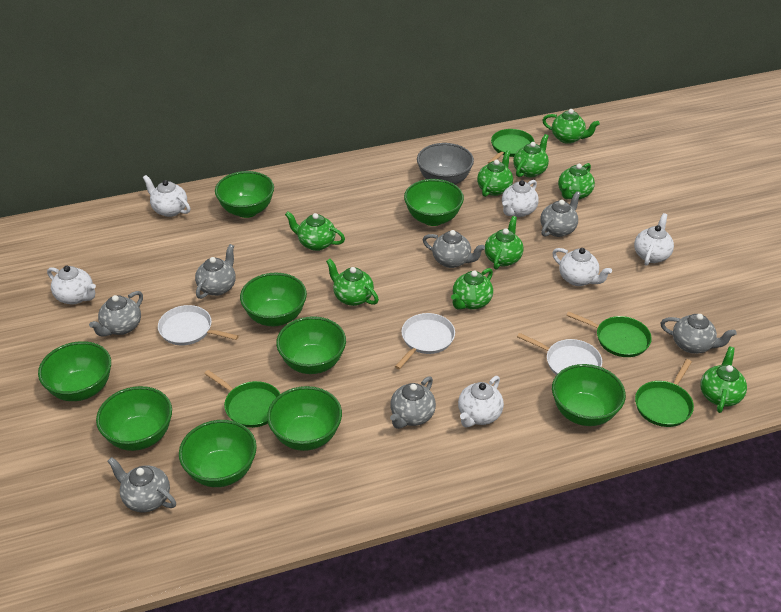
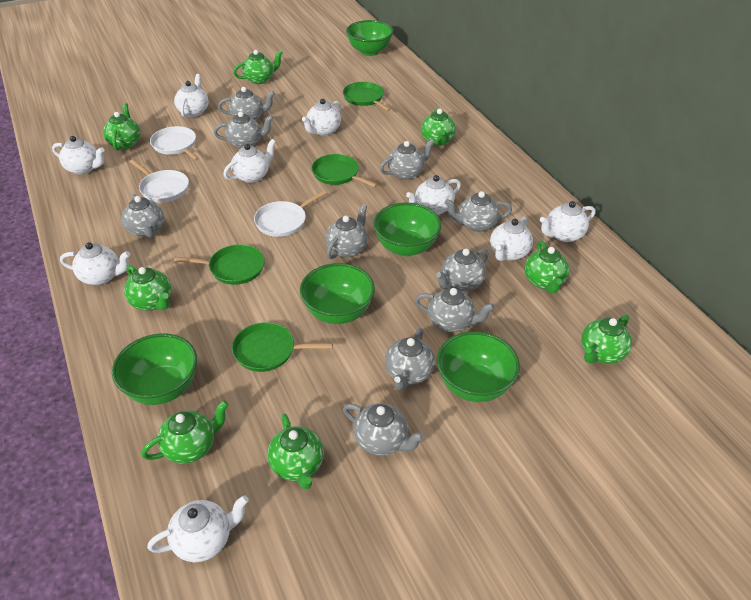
green bowl: [38,341,111,401] [96,386,172,451] [179,420,257,487] [215,171,274,218] [240,273,307,326] [267,386,342,451] [276,316,346,374] [404,179,464,226] [552,364,626,426] = 9 -> [112,334,197,405] [300,263,375,324] [346,20,393,56] [373,203,441,256] [437,331,520,402] = 5
green teapot: [285,212,345,251] [326,259,379,306] [451,268,493,310] [477,150,513,197] [485,216,524,270] [513,134,549,177] [542,109,600,144] [558,163,595,200] [700,347,747,413] = 9 -> [103,103,141,151] [124,265,172,311] [141,400,229,464] [233,50,283,84] [267,413,324,490] [421,108,456,146] [524,241,570,293] [581,314,632,364] = 8
grey bowl: [417,143,474,185] = 1 -> none = 0
grey teapot: [89,291,143,337] [107,457,176,512] [195,244,236,299] [390,376,436,429] [423,230,485,268] [540,191,581,237] [660,314,737,354] = 7 -> [122,194,164,238] [214,111,274,148] [218,87,275,120] [325,204,368,259] [343,403,425,456] [380,139,435,180] [385,328,435,390] [415,288,495,332] [436,249,489,291] [445,191,512,232] = 10
white teapot: [47,266,96,304] [143,175,190,217] [458,376,504,427] [502,180,539,217] [552,248,612,286] [634,213,674,266] = 6 -> [52,136,104,175] [60,242,130,285] [147,495,249,562] [174,74,209,117] [223,139,276,183] [302,99,342,136] [406,175,461,215] [490,217,533,261] [540,201,595,242] = 9

